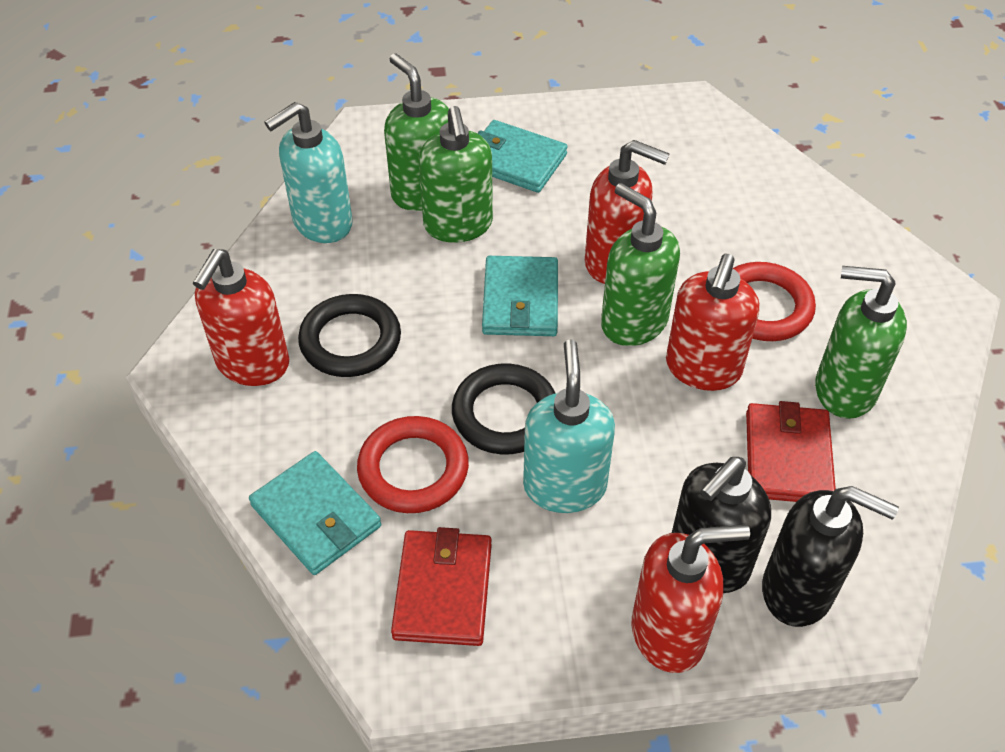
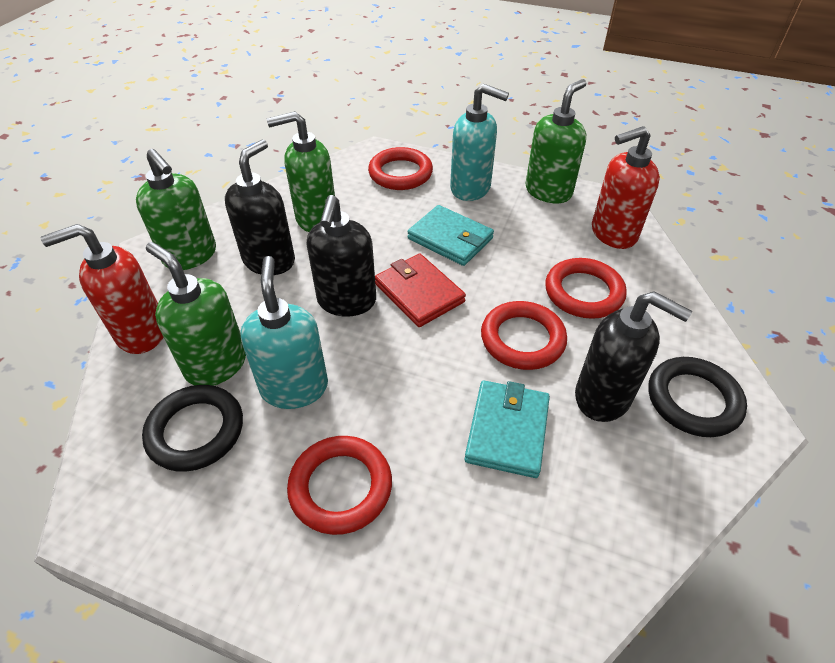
black soap dispenser: [672,457,771,593] [762,486,899,627] = 2 -> [225,139,295,275] [307,195,376,317] [575,292,692,422] = 3
red ring: [357,416,469,513] [733,262,816,341] = 2 -> [287,436,392,535] [368,147,433,190] [481,301,567,370] [545,258,627,319] = 4
red soap dispenser: [193,249,289,386] [585,140,669,284] [632,525,750,673] [666,254,759,391] = 4 -> [41,224,163,354] [592,126,660,249] = 2
red wallet: [391,527,492,646] [746,401,836,502] = 2 -> [375,254,466,327] = 1
turquoise wallet: [249,451,381,575] [477,120,568,193] [482,256,558,336] = 3 -> [407,205,494,266] [465,381,550,478] = 2

